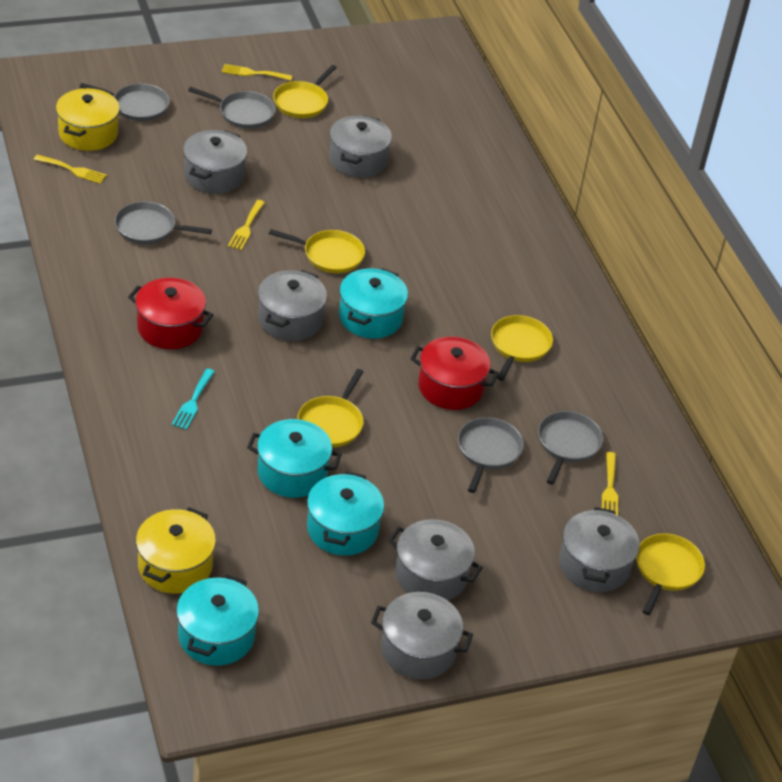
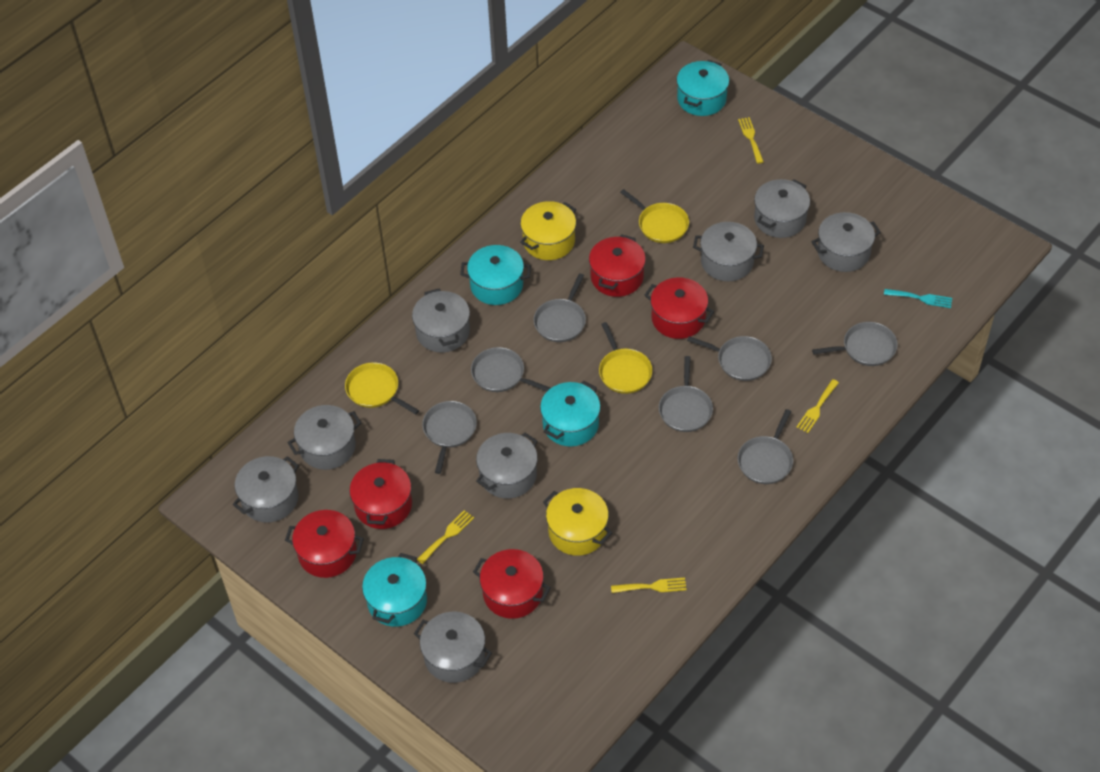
grey pan: [80,83,170,121] [114,201,212,244] [188,87,276,129] [458,417,524,493] [538,411,603,485] = 5 -> [422,401,477,474] [471,347,551,392] [534,273,586,342] [659,356,713,432] [687,336,772,381] [738,409,793,484] [812,322,898,366] = 7
grey pot: [183,130,247,194] [258,270,327,341] [329,115,392,178] [371,592,473,679] [388,519,483,601] [559,507,639,592] = 6 -> [233,456,299,523] [288,405,361,470] [412,289,470,352] [414,612,492,683] [476,433,538,498] [693,222,764,281] [754,179,810,238] [811,212,881,272] = 8
red pot: [128,278,213,349] [411,337,499,410] = 2 -> [285,510,364,578] [350,459,412,529] [473,549,551,619] [589,234,646,297] [645,278,714,339] = 5
yellow pan: [269,229,365,273] [273,65,337,118] [297,369,364,447] [491,315,553,381] [636,533,705,615] = 5 -> [345,362,419,415] [599,322,652,394] [620,189,689,243] = 3

